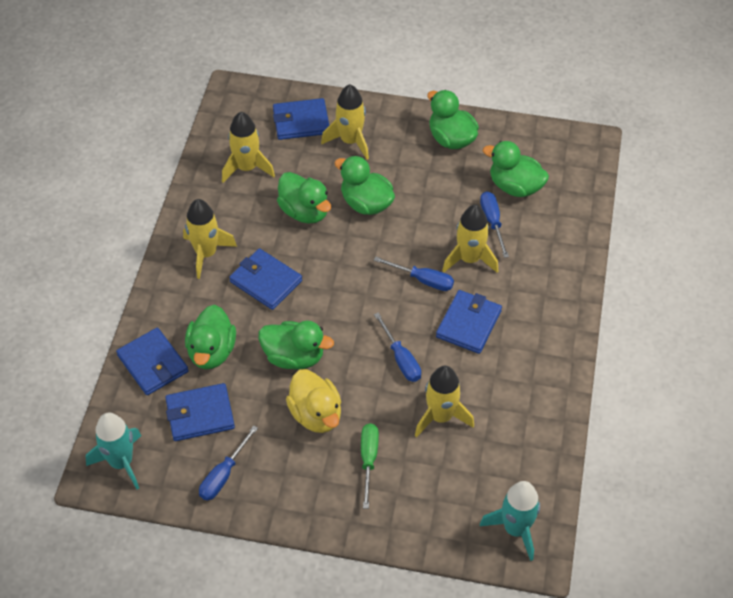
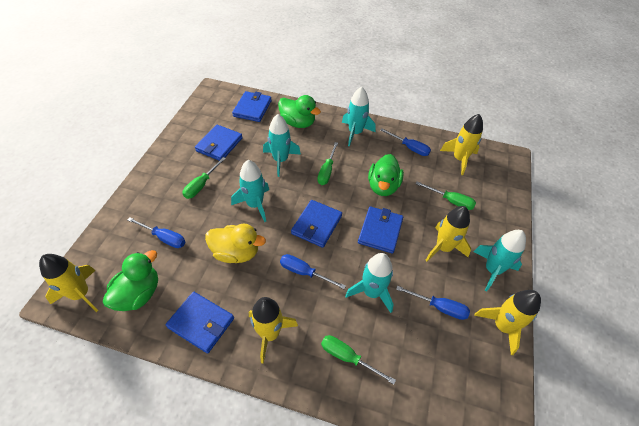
green duck: [185,305,236,369] [258,321,334,369] [277,172,331,224] [335,156,395,215] [427,90,479,149] [483,141,549,197] = 6 -> [103,250,158,311] [278,95,321,128] [368,154,404,196] = 3
green screwdriver: [361,423,379,509] = 1 -> [182,157,226,199] [317,142,338,185] [321,335,396,385] [416,182,476,210] = 4
turquoise rocket: [86,413,141,489] [480,481,540,561] = 2 -> [231,160,269,222] [263,114,301,177] [342,87,376,147] [345,253,394,313] [473,230,526,291] = 5

